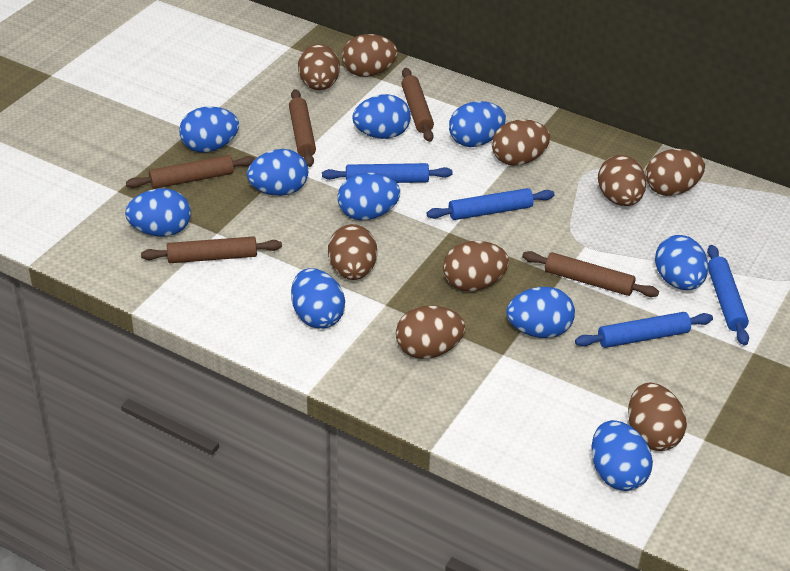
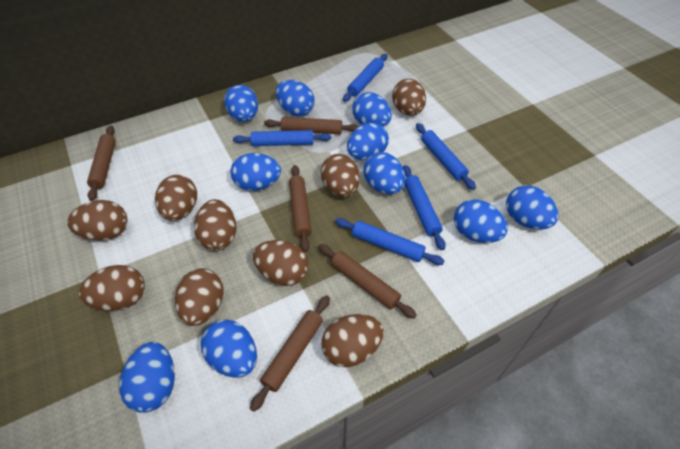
blue rolling pin: [322,163,453,183] [427,188,554,220] [575,312,713,348] [707,245,749,346] = 4 -> [233,130,331,146] [335,218,444,265] [343,54,387,102] [403,165,446,250] [416,123,476,190] = 5

